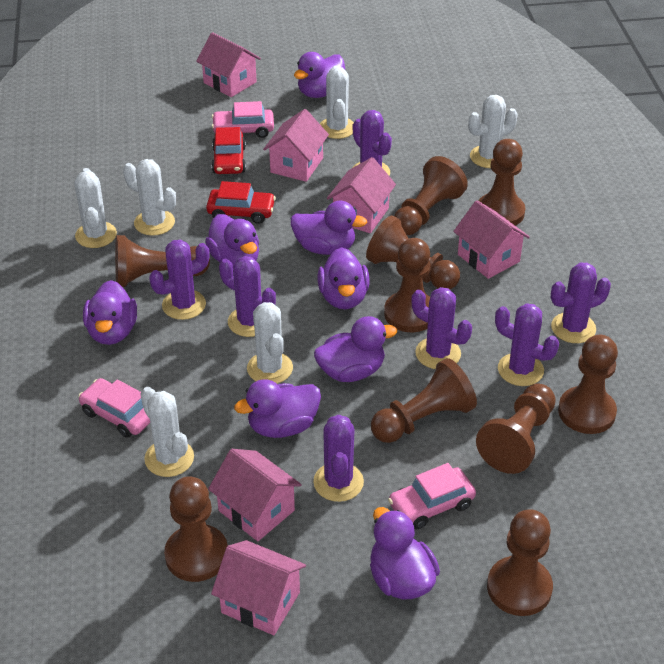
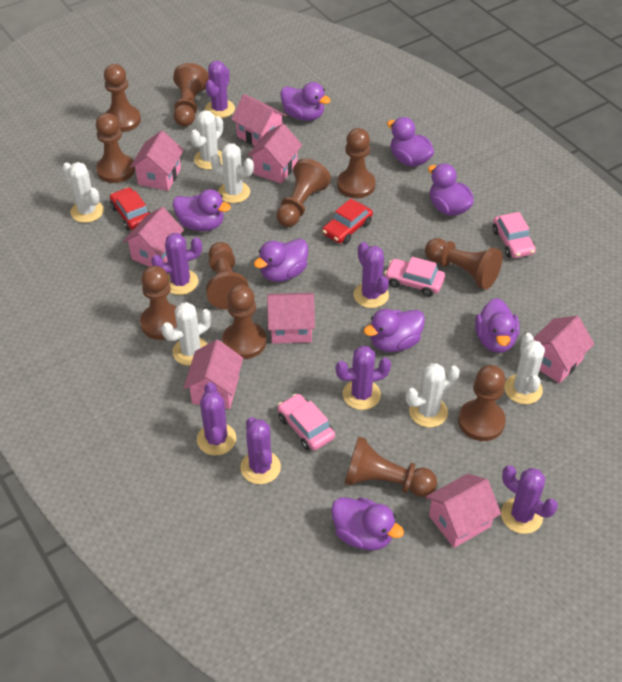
brown pawn: [115,235,210,287] [164,476,228,582] [366,215,460,289] [371,358,477,443] [384,238,430,332] [394,156,468,235] [476,384,556,474] [479,139,525,226] [487,509,553,616] [558,335,618,434] = 10 -> [96,113,135,183] [104,64,141,132] [140,266,177,340] [173,63,209,127] [206,242,249,310] [222,284,266,359] [276,158,331,227] [337,128,376,198] [344,437,437,497] [425,238,502,290] [458,365,506,441] = 11
pink house: [196,32,261,97] [208,449,302,541] [211,540,306,635] [263,109,329,182] [327,157,396,233] [453,200,530,279] = 6 -> [123,207,184,267] [130,130,184,191] [183,340,243,409] [231,94,286,146] [247,123,302,184] [267,293,315,344] [426,474,501,548] [534,316,594,383] = 8

